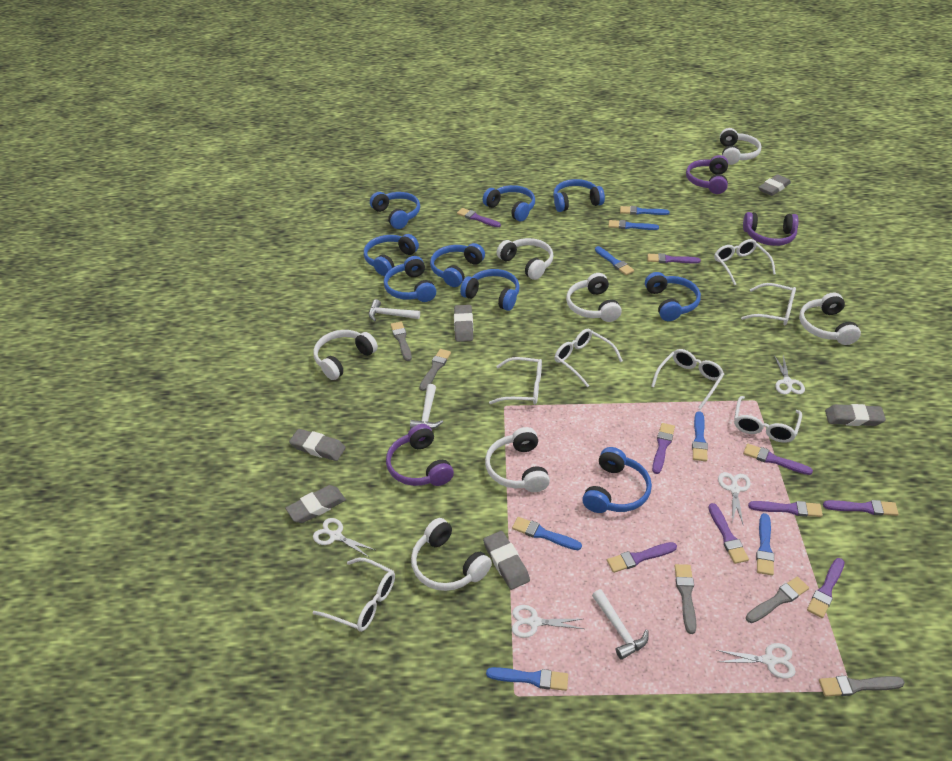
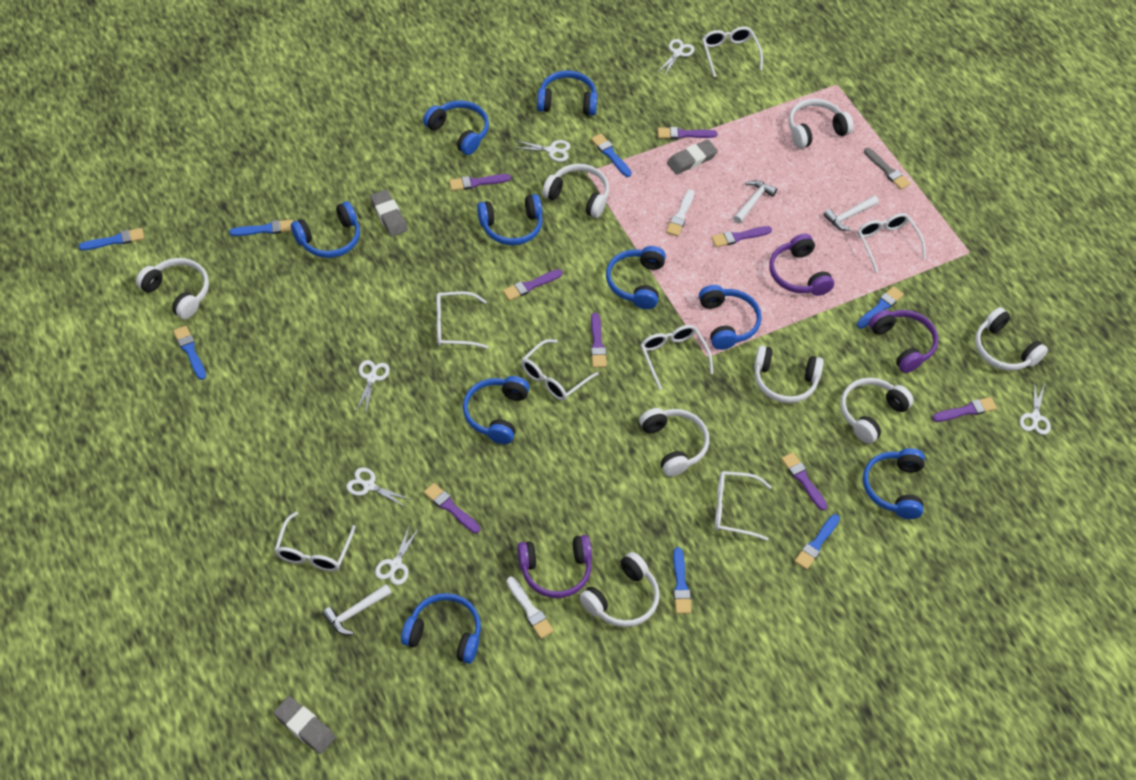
grey brush: [390,321,412,361] [419,349,451,391] [675,564,697,634] [746,577,809,623] [819,676,905,697] = 5 -> [864,148,910,190] = 1
grey eraser: [285,485,346,523] [289,429,346,461] [454,305,473,342] [483,531,530,590] [758,174,791,196] [825,404,886,426] = 6 -> [273,696,336,754] [370,190,408,237] [667,140,718,175] = 3
purple brush: [457,208,501,227] [607,542,677,573] [647,253,701,263] [652,423,675,474] [708,503,749,564] [743,444,813,475] [748,501,823,517] [807,558,844,618] [823,500,899,516] = 9 -> [424,483,480,533] [449,174,511,191] [503,269,563,301] [591,313,607,368] [657,127,717,139] [711,226,772,247] [781,452,827,511] [932,397,997,422] = 8
white brush: none = 0 -> [507,577,554,639] [666,189,694,236] = 2
white headphones: [313,330,378,380] [411,518,492,591] [485,427,550,492] [497,238,554,280] [566,273,622,322] [720,128,762,165] [799,292,861,345] = 7 -> [136,258,209,319] [542,164,609,218] [579,552,660,627] [639,408,709,477] [754,345,824,403] [789,99,854,148] [841,378,914,444] [975,307,1048,371] = 8
white scissors: [313,518,375,558] [512,605,584,638] [716,643,796,679] [718,472,751,524] [774,355,805,394] = 5 -> [346,467,411,507] [356,360,390,412] [375,524,419,585] [516,140,570,162] [657,39,695,77] [1019,381,1051,435] = 6

